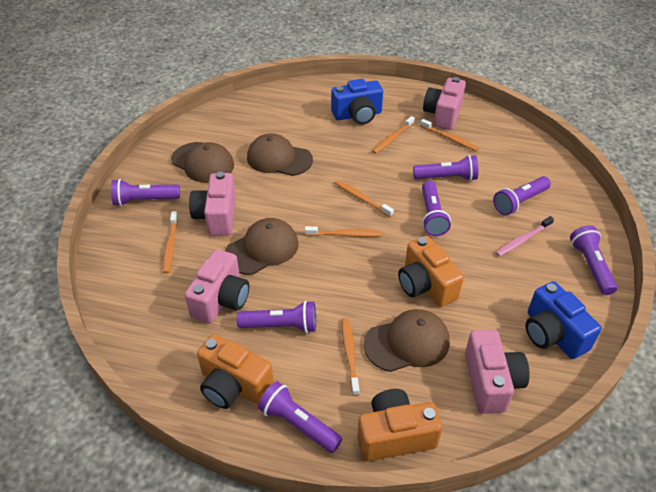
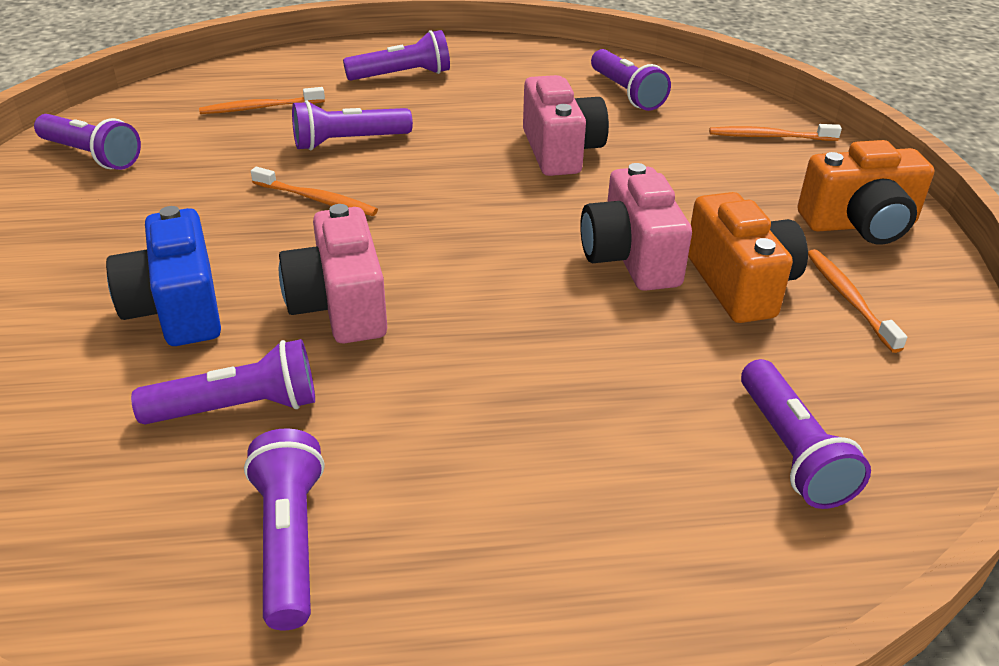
blue camera: [331,79,383,125] [525,281,602,359] = 2 -> [106,206,221,346] = 1
brown cap: [171,142,234,183] [225,218,299,275] [247,134,313,176] [364,309,450,372] = 4 -> none = 0
orange camera: [197,334,274,409] [357,389,443,461] [398,236,464,307] = 3 -> [688,192,808,323] [798,140,934,245] = 2
orange toothbrush: [163,211,178,274] [305,226,382,237] [335,180,394,217] [342,318,360,396] [372,116,415,154] [420,119,479,151] = 6 -> [199,87,325,114] [251,167,378,216] [709,124,842,141] [808,249,907,353] = 4
pink camera: [185,249,249,323] [189,172,236,236] [423,77,466,130] [465,329,530,414] = 4 -> [279,204,387,343] [523,75,609,176] [580,163,692,291] = 3
pink toothbrush: [496,216,554,257] = 1 -> none = 0

